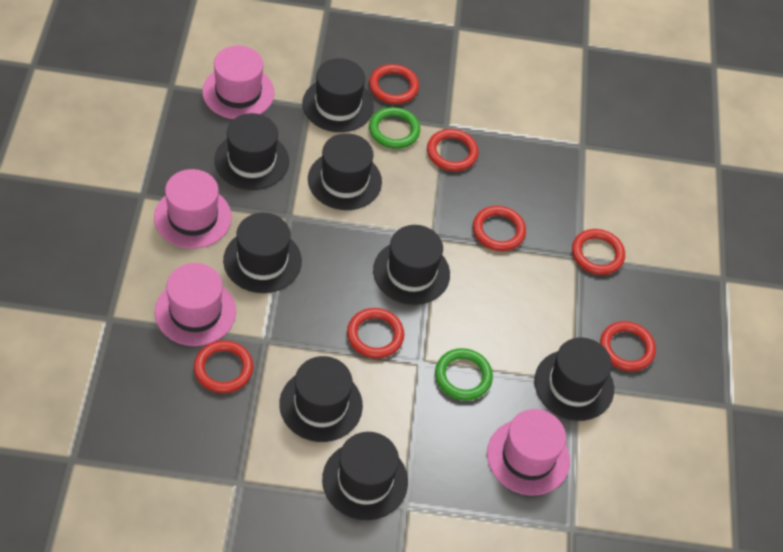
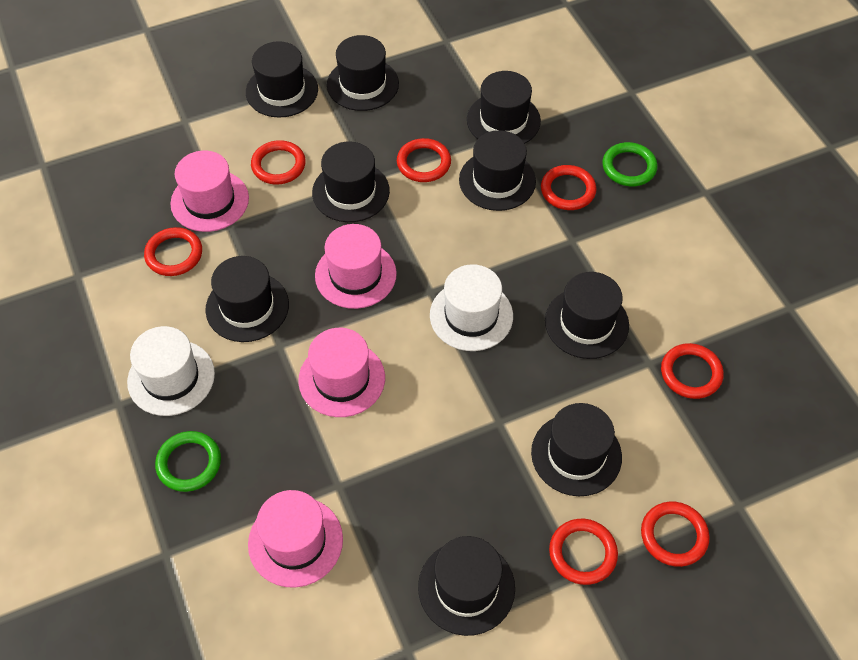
black hat: [215,113,289,190] [223,213,302,293] [279,356,363,442] [302,58,374,132] [308,133,382,210] [322,432,408,520] [373,225,450,305] [534,338,614,421] = 8 -> [205,256,289,342] [246,41,318,118] [312,141,390,222] [327,35,399,111] [418,536,515,636] [459,130,536,211] [467,71,541,144] [531,403,622,496] [545,272,629,359] = 9
white hat: none = 0 -> [127,326,215,416] [430,264,513,351] = 2

